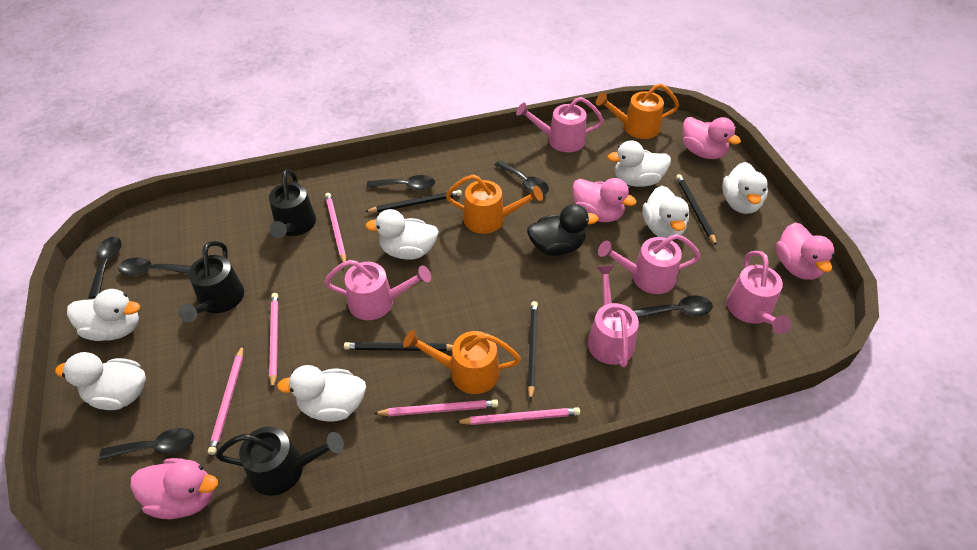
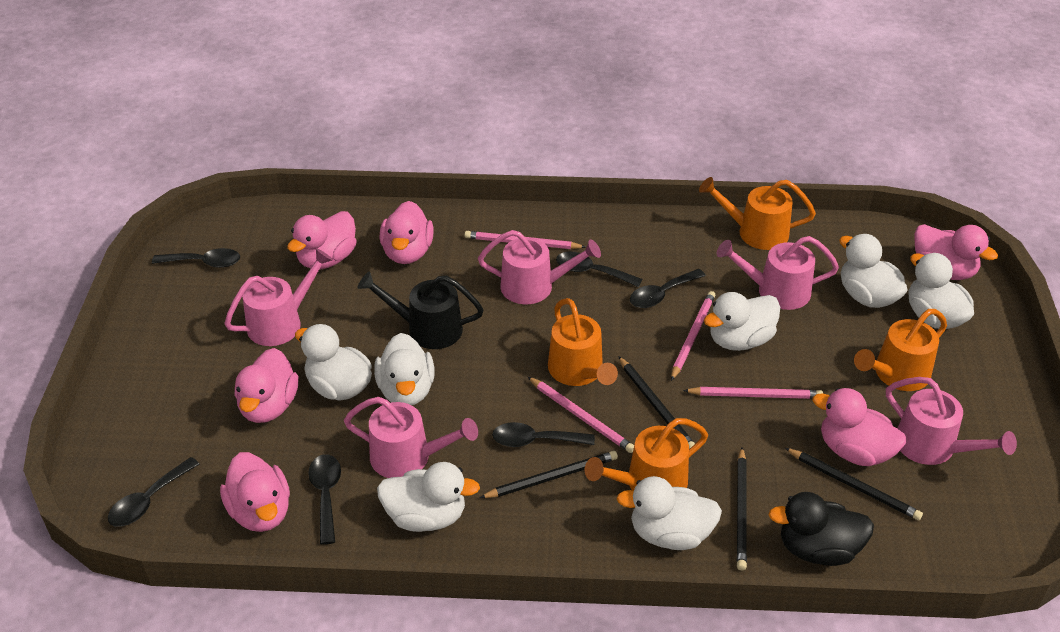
black watering can: [178,241,244,323] [216,427,344,496] [269,169,316,238] = 3 -> [357,271,484,349] = 1
orange watering can: [403,330,521,394] [446,175,543,234] [596,84,679,139] = 3 -> [548,298,618,386] [585,418,708,491] [699,177,816,250] [854,309,947,391] = 4
pink duck: [130,458,218,519] [572,178,637,222] [682,117,741,159] [776,222,835,280] = 4 -> [220,452,290,532] [235,348,298,423] [287,211,357,269] [379,201,434,264] [813,388,906,466] [914,224,998,280] = 6
pink pencil: [208,345,243,455] [269,293,278,389] [325,193,346,262] [373,400,498,416] [456,407,580,425] = 5 -> [465,231,585,249] [528,377,634,453] [671,291,716,381] [683,387,823,399] = 4

